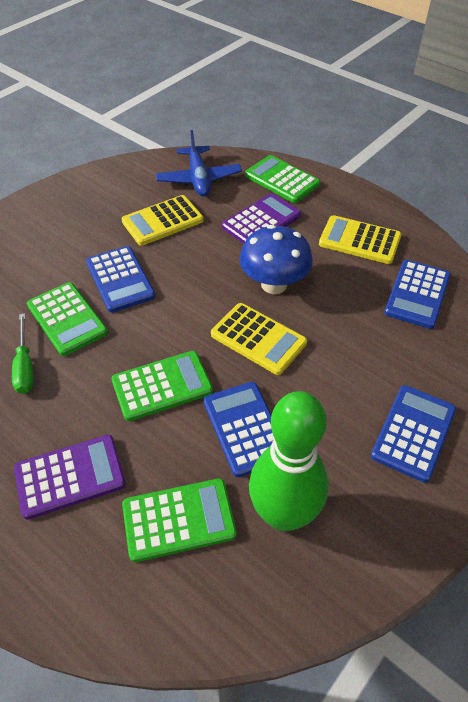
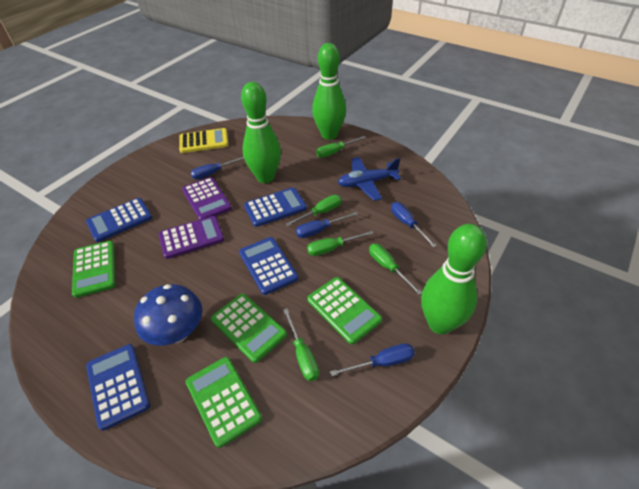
blue screwdriver: none = 0 -> [191,157,244,179] [296,212,358,238] [330,343,415,376] [391,202,437,248] = 4
green bowling pin: [249,391,329,532] = 1 -> [241,82,281,183] [312,43,346,140] [421,224,487,334] = 3
green screwdriver: [12,314,34,394] = 1 -> [283,308,319,381] [285,195,342,227] [307,231,374,256] [316,136,366,158] [369,243,422,295] = 5
yellow calculator: [122,195,204,246] [211,303,307,375] [319,215,402,264] = 3 -> [179,128,228,153] = 1

